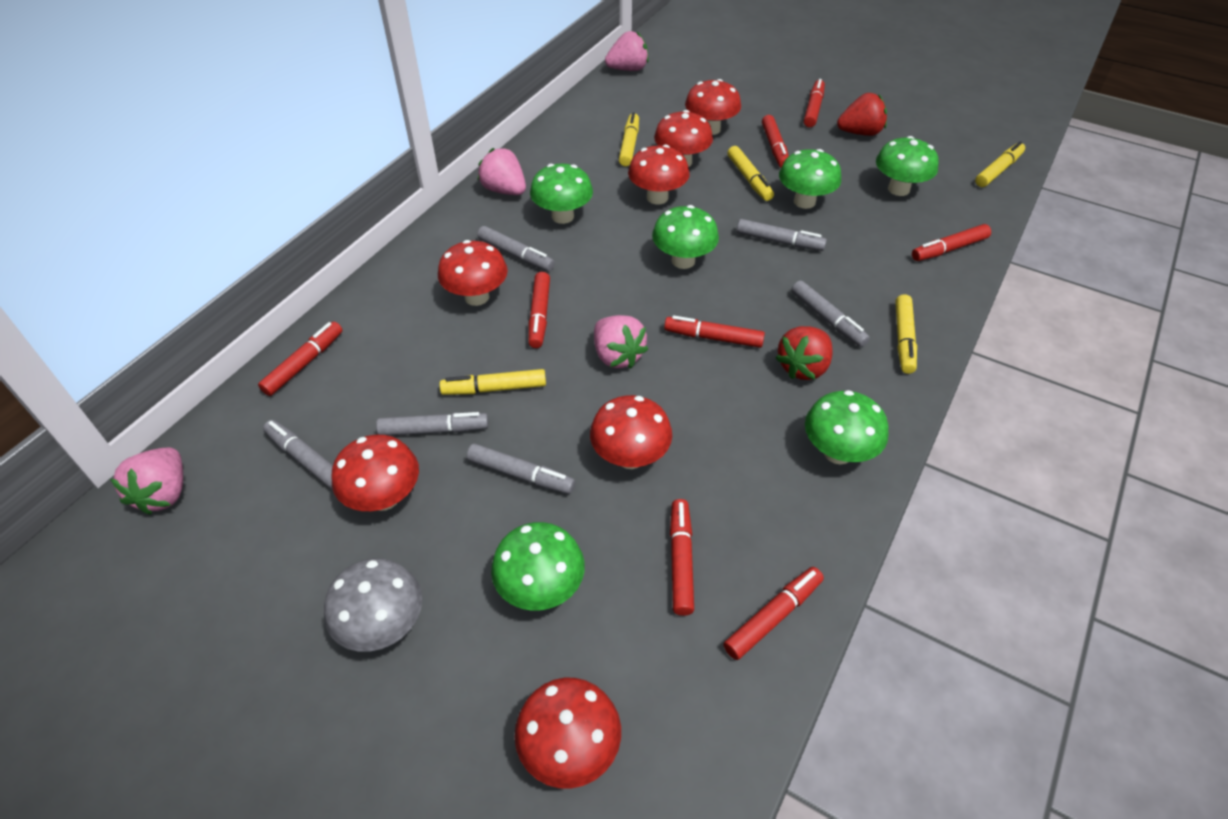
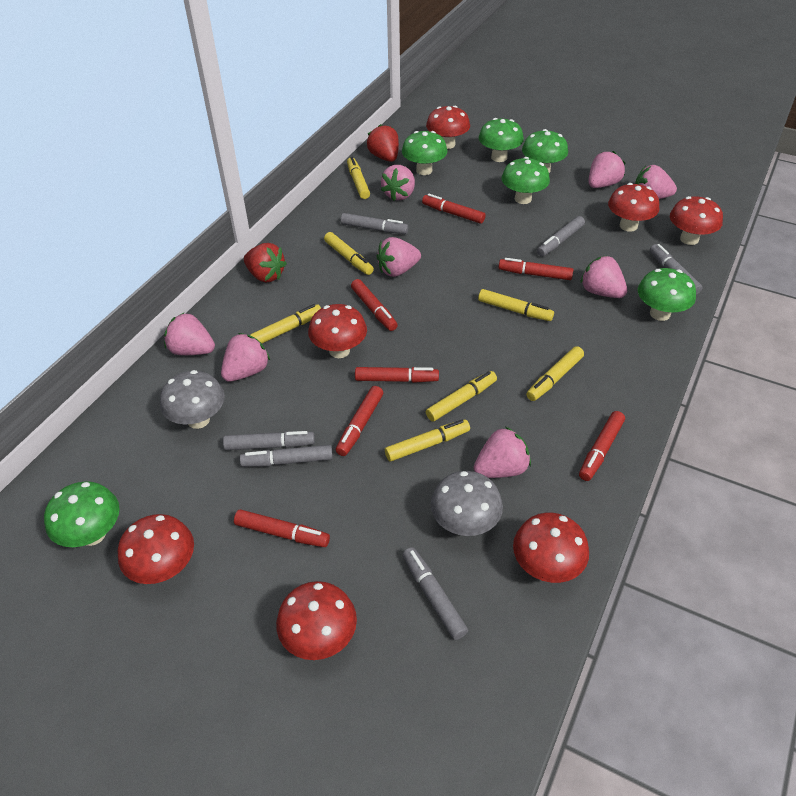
grey mushroom: [324,558,422,652] = 1 -> [160,370,225,429] [431,471,503,536] = 2
pink strawberry: [110,447,183,515] [478,148,526,195] [594,315,648,368] [605,31,648,71] = 4 -> [164,313,215,355] [221,333,270,382] [376,237,421,277] [381,165,415,201] [474,427,531,478] [580,256,627,298] [589,151,625,188] [635,165,677,199] = 8
red marker: [258,322,343,396] [529,272,550,348] [664,316,765,348] [670,499,694,616] [723,567,824,660] [762,115,789,167] [804,79,825,127] [912,224,991,261] = 8 -> [234,510,330,547] [336,386,383,456] [351,279,398,331] [355,367,439,383] [422,194,485,224] [499,258,573,280] [579,411,625,481] = 7
yellow marker: [439,369,546,395] [619,112,639,166] [727,146,774,201] [895,294,917,374] [975,141,1025,187] = 5 -> [250,304,321,343] [324,232,374,275] [347,157,370,199] [385,419,470,462] [426,371,497,422] [478,289,554,321] [526,346,584,401] = 7

